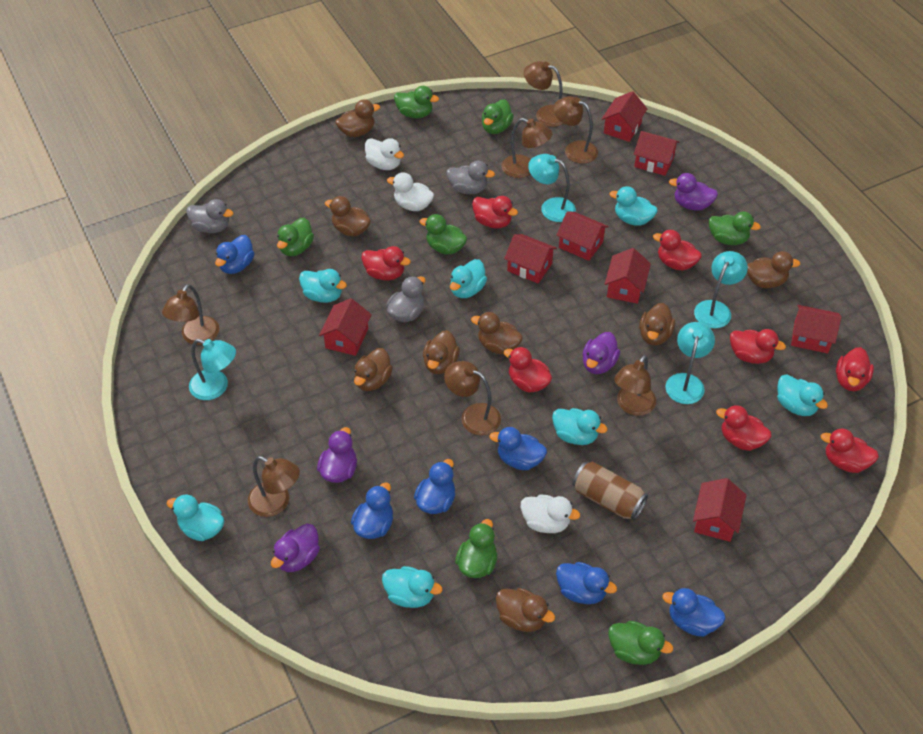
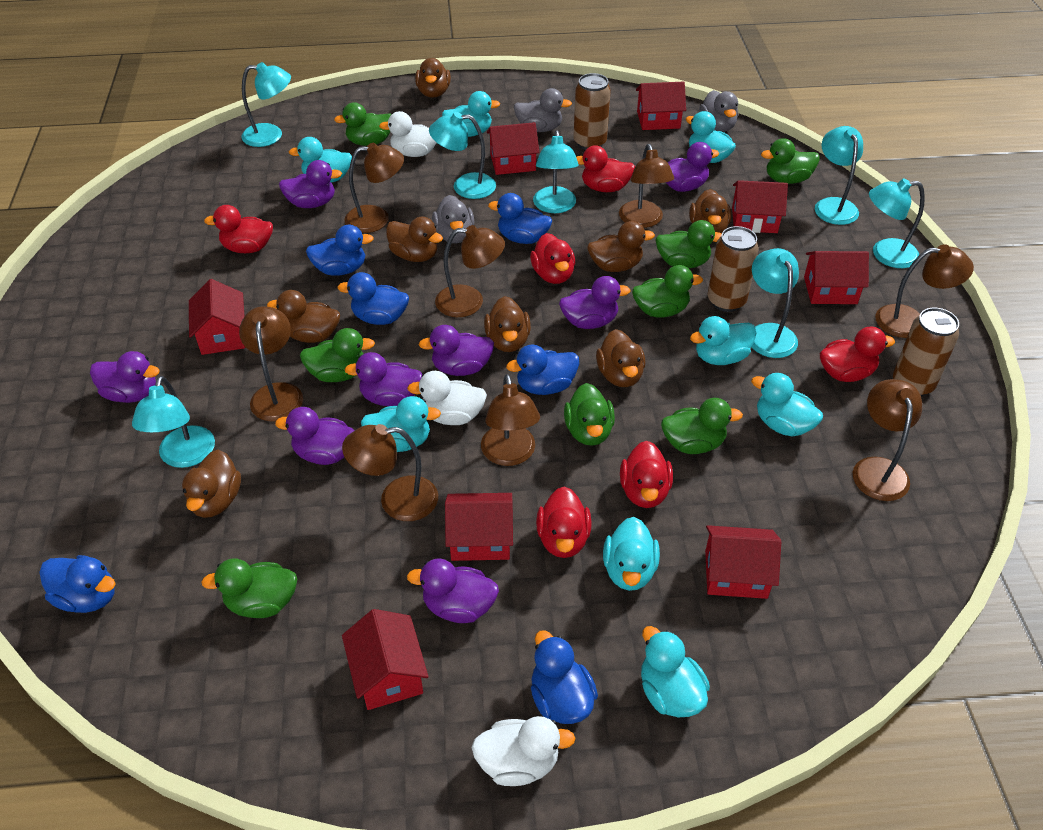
brown can: [572,462,648,521] = 1 -> [573,73,611,150] [708,226,759,312] [893,308,959,396] = 3
brown lamp: [162,284,219,345] [248,456,300,517] [444,361,501,435] [501,118,553,178] [524,61,564,127] [554,96,598,164] [614,355,656,416] = 7 -> [239,306,303,421] [342,424,438,521] [344,143,404,233] [435,225,505,317] [481,374,540,466] [619,144,674,228] [853,379,922,501] [875,244,974,338] = 8
green duck: [277,218,314,256] [394,86,439,118] [420,214,467,255] [455,519,498,578] [482,99,514,134] [608,621,673,665] [709,211,761,245] = 7 -> [201,558,297,618] [300,328,375,382] [334,102,392,146] [564,383,615,446] [632,265,703,318] [655,220,722,268] [661,398,743,454] [761,138,820,184] = 8
purple duck: [271,524,320,572] [317,427,357,483] [582,332,620,374] [669,173,718,211] = 4 -> [90,351,160,403] [275,407,355,465] [279,160,342,208] [344,352,422,406] [407,559,499,623] [419,325,494,376] [559,276,631,329] [666,142,719,192] = 8
red duck: [361,246,411,280] [472,196,518,229] [504,347,552,392] [653,230,702,270] [716,405,771,451] [730,329,786,364] [821,428,879,473] [836,347,874,391] = 8 -> [204,205,273,253] [530,233,575,284] [536,487,592,558] [576,145,635,192] [620,441,673,508] [820,327,895,382] = 6
turquoise duck: [167,494,224,541] [299,269,347,303] [382,566,442,608] [450,259,487,298] [552,408,608,445] [609,186,657,226] [777,374,828,416] = 7 -> [289,137,352,183] [361,396,441,452] [442,91,500,137] [603,517,660,591] [641,626,710,717] [686,111,736,163] [690,316,756,365] [751,373,823,437] = 8
turquoise lamp: [189,339,236,400] [528,154,576,222] [666,322,715,404] [694,251,748,328] = 4 -> [132,376,215,468] [241,62,291,147] [429,112,496,199] [533,130,579,213] [752,248,799,358] [815,126,863,225] [869,178,925,268] = 7

